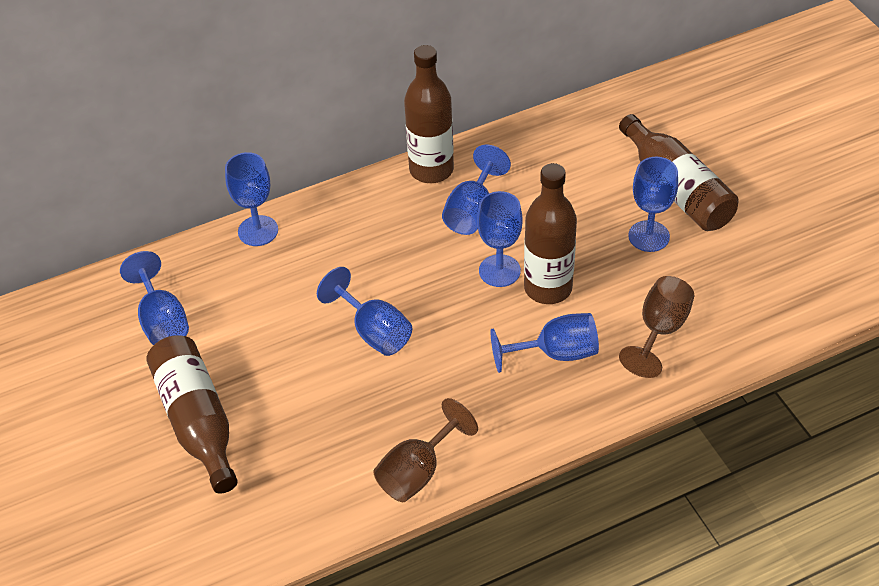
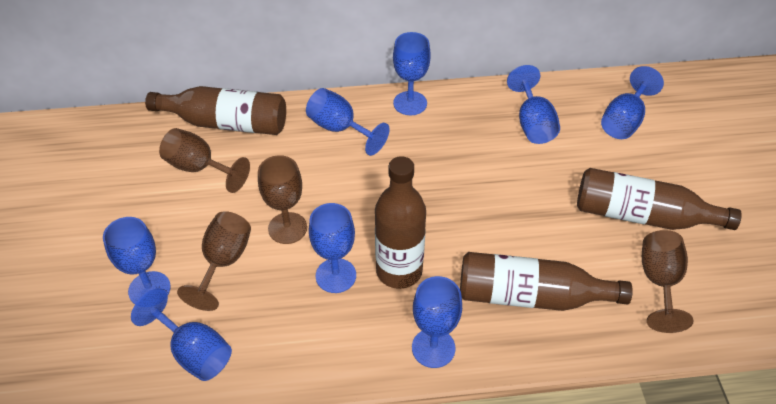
blue goblet: [120,251,189,345] [225,152,278,246] [317,267,412,356] [442,145,511,235] [477,191,523,287] [491,313,599,373] [628,157,678,252] = 7 -> [103,217,171,304] [131,288,232,381] [306,88,390,156] [309,203,356,293] [393,32,431,116] [412,276,462,368] [507,65,560,144] [601,66,664,139] = 8
brown goblet: [373,398,478,502] [619,276,694,378] = 2 -> [159,128,250,193] [177,211,251,311] [258,155,307,244] [642,230,693,333] = 4

